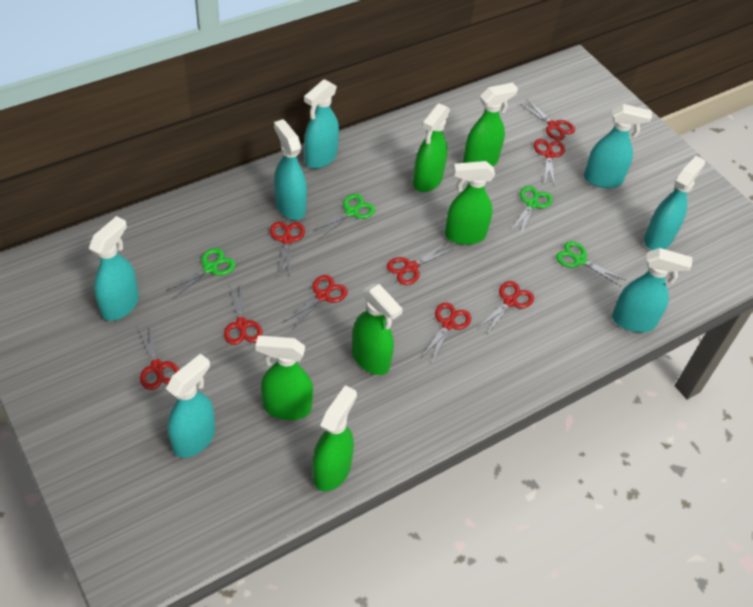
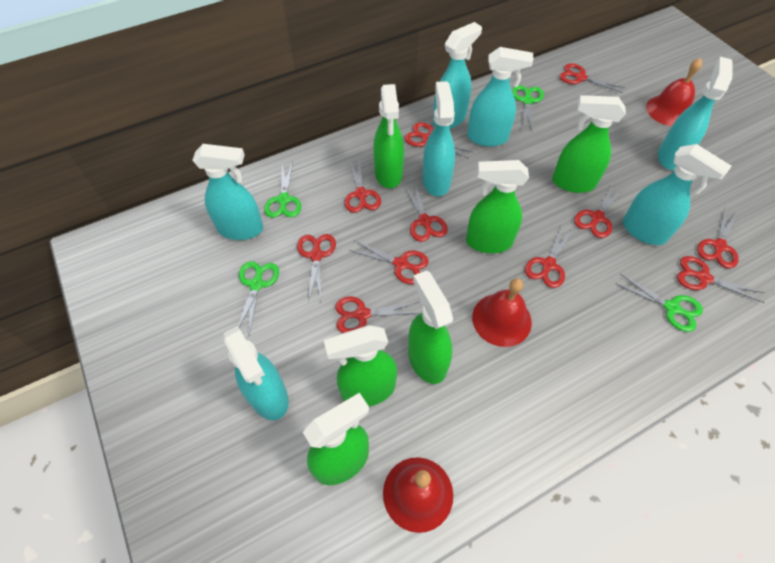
red bell: none = 0 -> [383,457,453,533] [472,278,532,347] [646,58,702,126] = 3
red scissors: [138,323,179,390] [224,284,263,345] [270,222,305,275] [283,275,348,330] [387,244,454,285] [422,302,471,363] [478,281,534,334] [520,100,575,140] [534,139,565,185] = 9 -> [297,234,336,303] [335,296,419,333] [344,157,381,213] [349,240,429,284] [404,181,448,242] [405,122,472,159] [525,224,573,288] [560,63,625,93] [574,184,624,238] [677,256,764,303] [697,207,739,269] = 11

